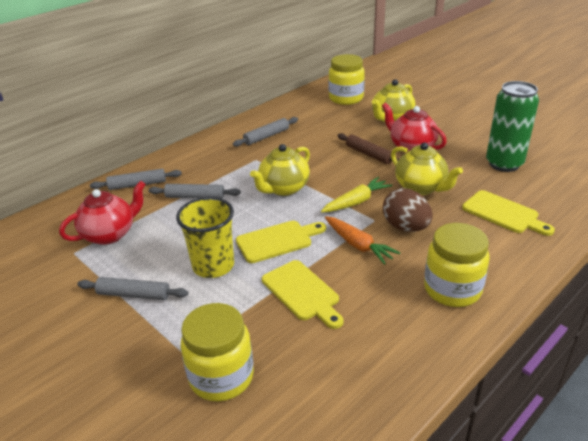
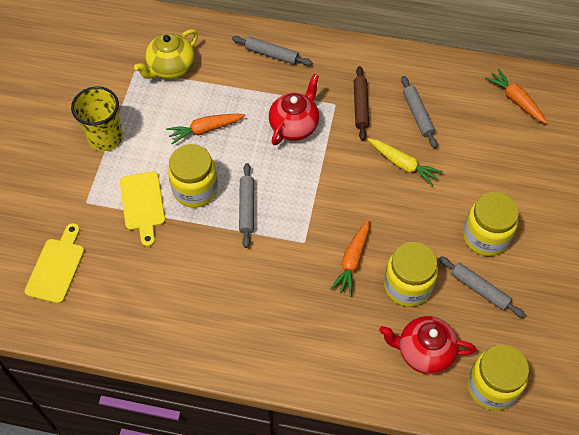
brown egg: [383,188,433,232] = 1 -> none = 0
green can: [486,81,539,172] = 1 -> none = 0
orange carrot: [325,216,400,265] = 1 -> [166,114,245,144] [330,220,369,296] [485,68,547,124] = 3
yellow cutting board: [236,221,326,263] [262,260,343,329] [462,190,555,236] = 3 -> [25,223,84,304] [120,172,165,247] = 2
yellow jar: [181,303,254,401] [329,54,365,105] [424,223,490,307] = 3 -> [168,144,218,208] [384,242,438,307] [463,192,519,256] [467,345,529,411] = 4
yellow teapot: [250,144,310,196] [372,79,415,123] [391,142,463,195] = 3 -> [134,29,198,79] = 1

